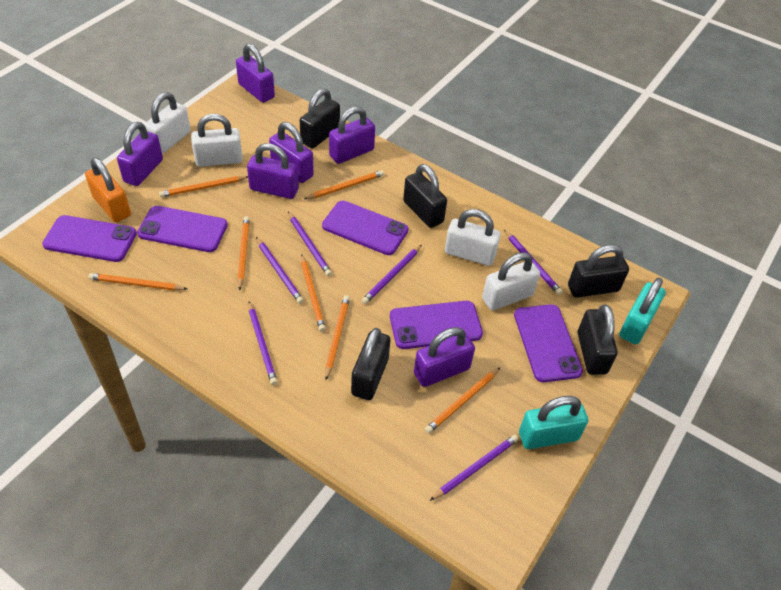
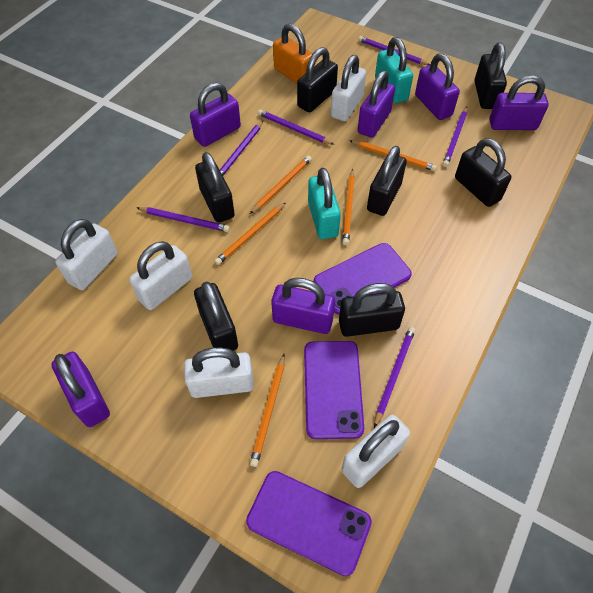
black padlock: [300,88,340,149] [351,328,390,400] [403,164,447,228] [568,245,629,298] [578,305,617,375] = 5 -> [194,281,238,351] [195,152,235,223] [297,47,338,112] [339,283,405,337] [367,146,407,216] [455,138,512,207] [474,43,507,109] = 7
orange pencil: [88,273,187,291] [159,176,248,197] [237,216,250,291] [301,254,326,332] [304,170,384,199] [325,295,350,380] [425,368,500,434] = 7 -> [214,202,286,265] [250,156,312,214] [250,354,285,467] [342,169,355,245] [349,140,437,171] = 5
purple phone: [42,215,137,262] [137,206,228,252] [322,201,408,255] [390,301,483,349] [514,304,583,382] = 5 -> [246,471,372,576] [304,341,364,439] [314,243,412,315] = 3
white padlock: [144,92,191,154] [191,114,243,167] [445,209,501,266] [482,252,540,310] = 4 -> [55,219,118,290] [129,241,192,310] [184,347,254,398] [331,55,366,121] [342,415,410,488] = 5

